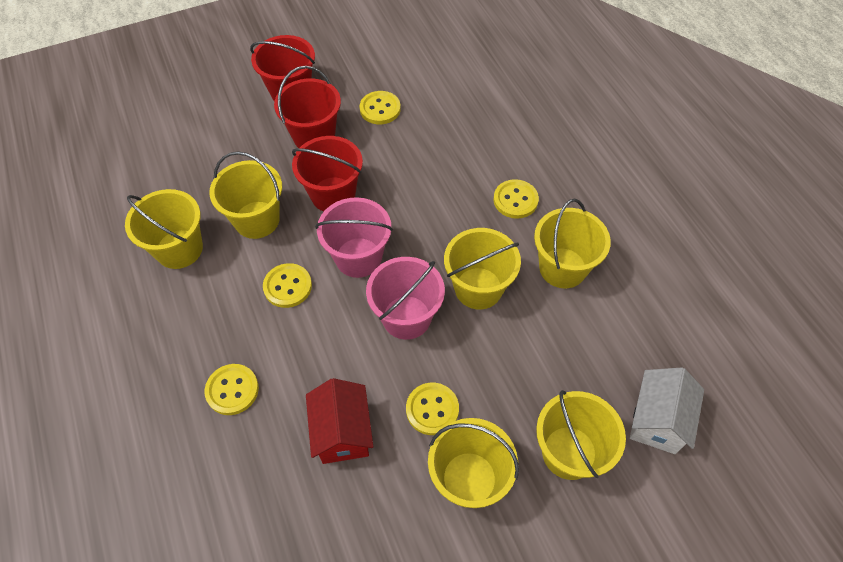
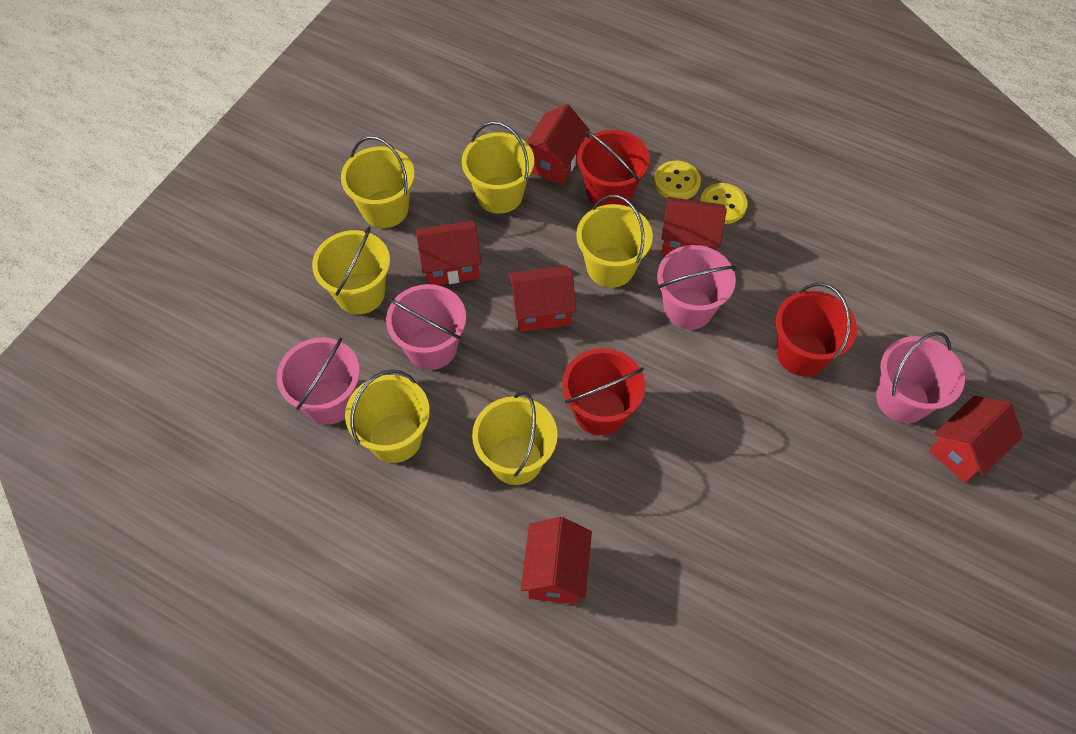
pink bucket: [315,197,393,278] [366,257,445,340] = 2 -> [277,337,360,425] [386,284,466,370] [657,245,737,330] [876,332,965,423] = 4
red house: [306,378,373,464] = 1 -> [416,221,482,285] [508,266,577,332] [521,517,592,604] [526,104,590,185] [661,197,727,255] [929,396,1023,483] = 6
white house: [630,367,704,454] = 1 -> none = 0
yellow button: [205,364,259,415] [263,263,312,308] [360,91,401,124] [406,383,459,435] [493,179,539,219] = 5 -> [654,161,701,199] [700,183,748,224] = 2

